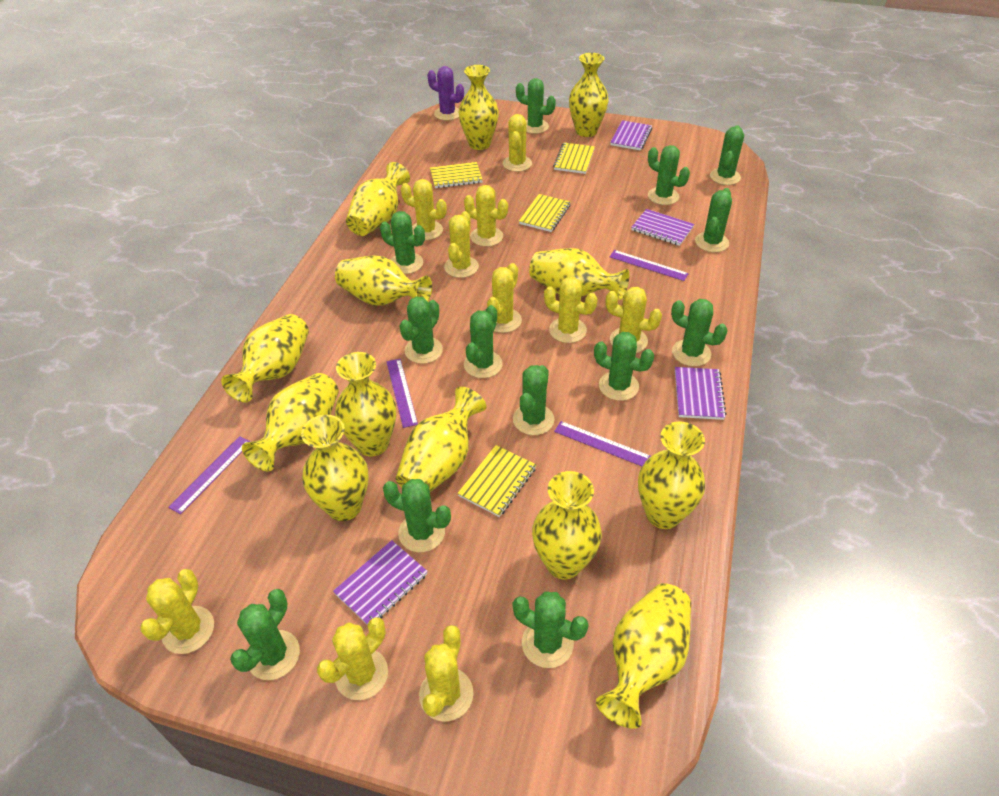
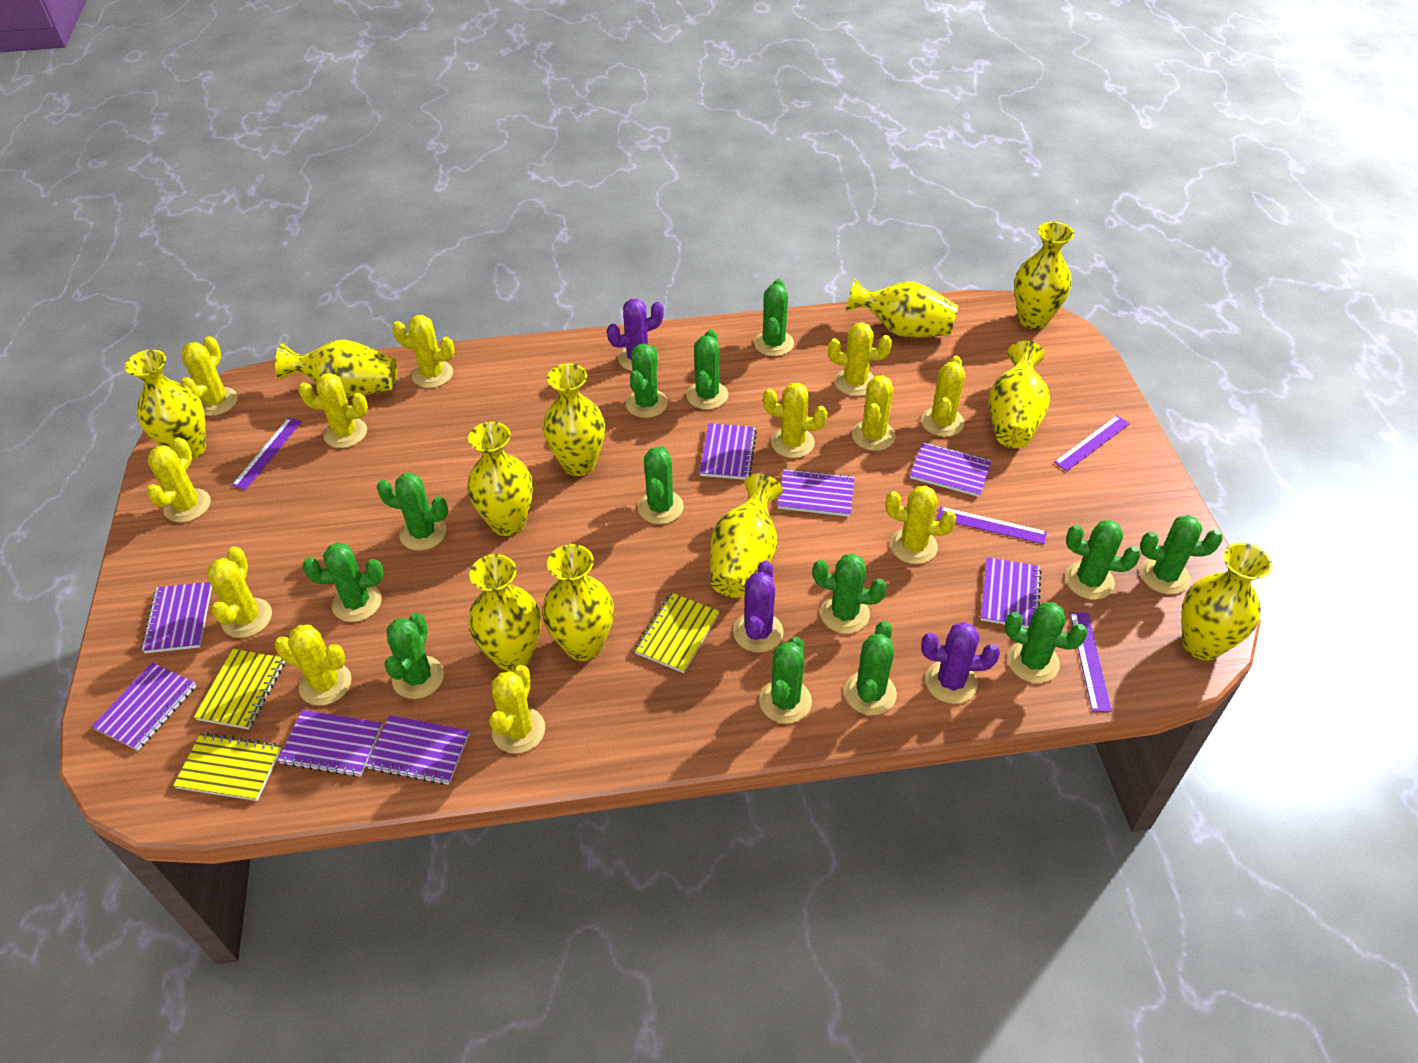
purple cactus: [427,66,464,121] = 1 -> [607,299,664,371] [733,560,783,653] [921,622,1000,704] = 3
purple notebook: [333,540,428,625] [610,120,652,151] [631,209,694,246] [675,367,727,420] = 4 -> [91,663,196,751] [141,582,212,653] [278,710,382,777] [366,715,469,785] [699,423,757,480] [777,469,855,517] [910,442,992,497] [981,557,1042,628] = 8
yellow cactus: [140,569,214,654] [317,617,388,700] [401,179,447,240] [419,625,473,722] [444,211,479,278] [464,185,508,247] [487,263,522,333] [503,114,532,172] [544,277,598,343] [606,287,662,353] = 10 -> [146,437,211,523] [181,336,238,416] [207,547,272,638] [275,625,351,706] [298,373,368,448] [392,315,455,388] [489,665,545,753] [763,383,828,458] [828,322,892,396] [852,375,896,451] [885,486,956,564] [921,356,965,437] = 12
yellow notebook: [430,162,483,188] [457,445,536,517] [519,194,571,232] [553,143,595,174] = 4 -> [173,733,282,801] [194,649,285,729] [634,592,720,673] = 3
yellow vase: [221,314,309,402] [242,373,339,471] [301,415,369,521] [335,255,432,306] [335,352,396,456] [346,162,410,236] [396,387,487,492] [458,65,499,150] [529,248,629,300] [532,471,602,580] [569,53,609,137] [596,583,691,729] [638,422,705,529] = 13 -> [125,350,206,460] [275,339,397,397] [467,422,533,536] [468,554,541,671] [542,544,614,661] [543,363,605,476] [710,473,783,598] [846,279,958,337] [989,341,1050,448] [1014,222,1074,329] [1181,543,1272,660] = 11

